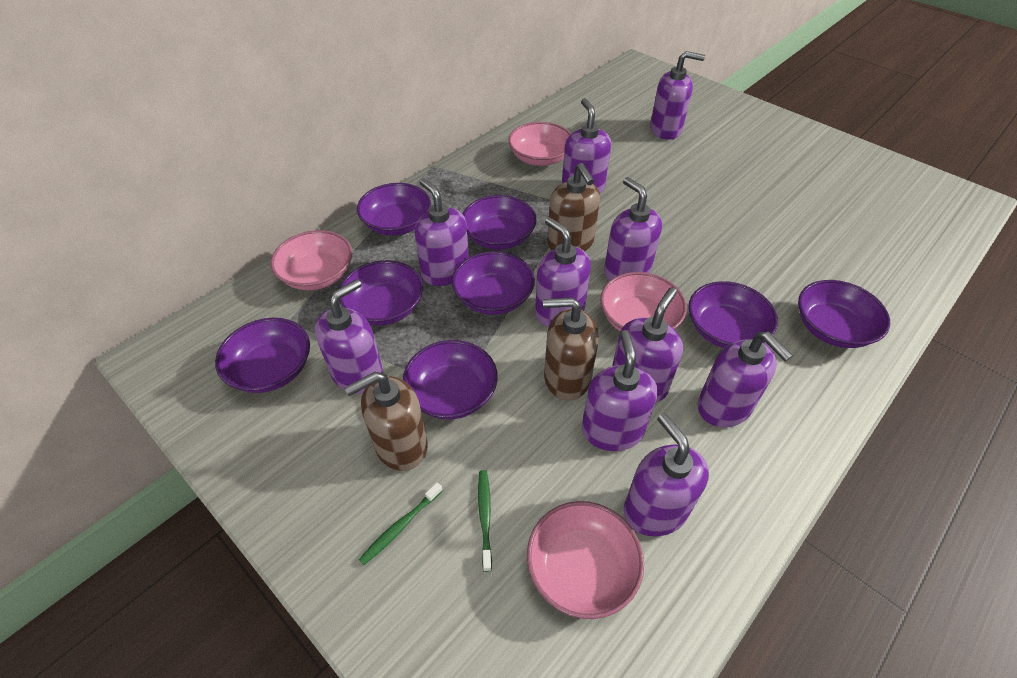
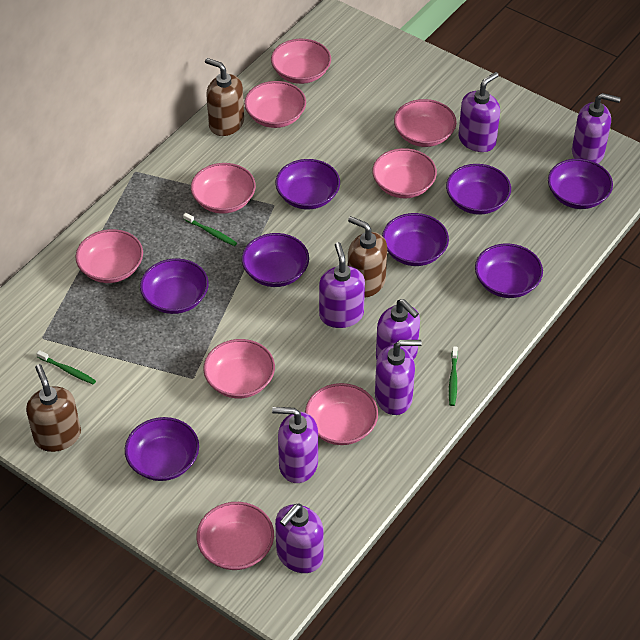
green toothbrush: [359,482,443,565] [478,470,492,572] = 2 -> [37,350,96,384] [183,213,237,246] [449,346,458,406] = 3
pink bowl: [271,230,352,290] [508,122,571,166] [527,501,644,619] [600,272,687,332] = 4 -> [75,229,143,283] [191,163,256,214] [197,502,274,570] [203,339,275,398] [244,81,306,128] [271,39,331,84] [305,383,378,445] [372,148,437,198] [394,99,457,147] = 9
purple soap dispenser: [315,279,383,394] [414,178,469,286] [535,217,591,327] [562,98,611,193] [582,330,658,451] [604,177,662,280] [612,287,683,402] [624,413,709,536] [650,51,705,140] [697,332,793,428] = 10 -> [272,407,318,483] [275,504,323,573] [319,242,365,328] [375,340,422,415] [376,299,420,360] [458,72,500,152] [572,93,621,163] = 7

